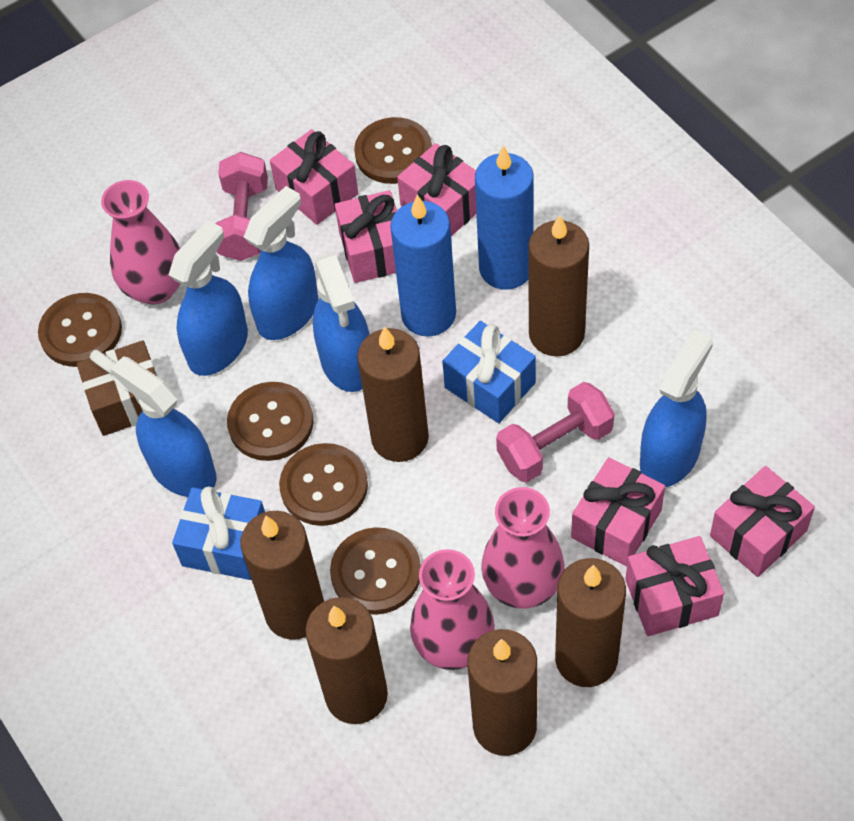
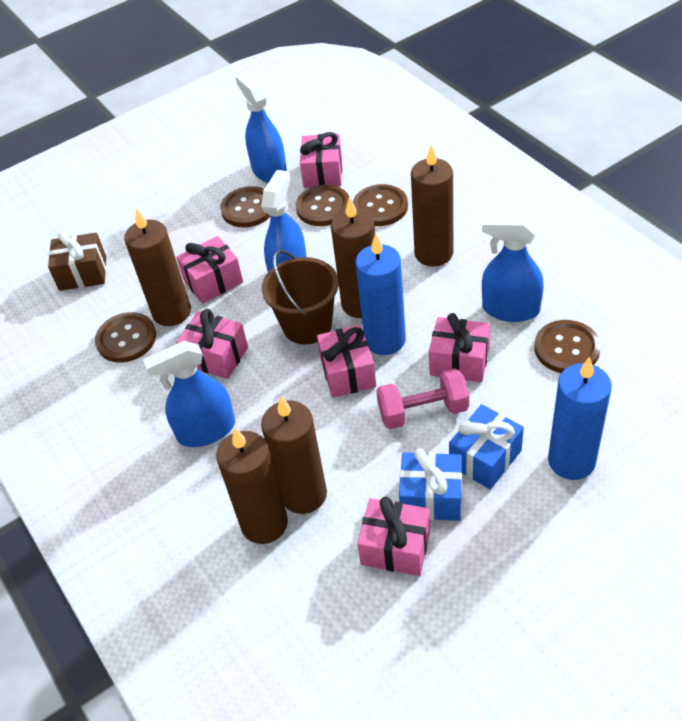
blue spray bottle: [110,356,216,497] [169,220,248,376] [244,186,318,340] [313,253,370,392] [640,330,713,487] = 5 -> [143,341,235,447] [235,73,287,183] [261,170,307,272] [482,216,544,322] = 4
brown bucket: none = 0 -> [262,250,339,345] = 1
brown candle: [240,511,324,640] [305,597,388,724] [357,326,429,462] [467,629,537,756] [528,215,589,356] [555,558,626,687] = 6 -> [124,208,191,326] [216,428,288,544] [261,396,327,514] [331,197,375,318] [411,145,453,267] = 5
pink dumbbell: [215,152,268,261] [496,382,615,483] = 2 -> [376,369,469,429] = 1
pink vase: [101,180,180,304] [410,549,495,670] [481,487,565,609] = 3 -> none = 0

